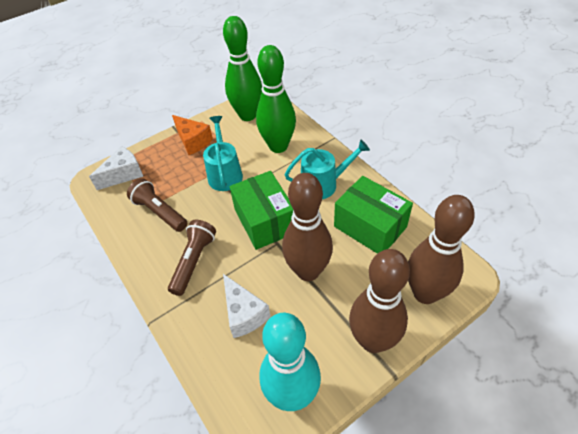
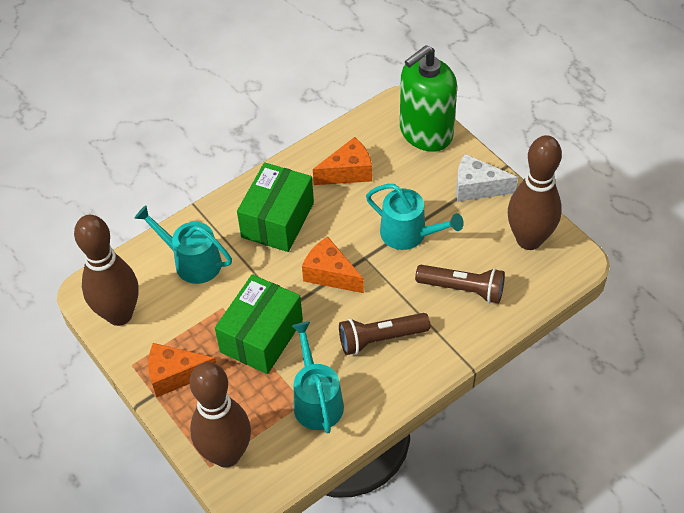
green bowling pin: [223,16,262,121] [256,45,296,153] = 2 -> none = 0
green soap dispenser: none = 0 -> [400,45,457,152] = 1
orange cheese: [172,115,213,155] = 1 -> [148,343,217,397] [302,237,364,293] [313,137,372,185] = 3
turquoise bowling pin: [259,313,321,411] = 1 -> none = 0
turquoise watering can: [203,116,243,191] [285,139,370,199] = 2 -> [134,206,232,284] [292,322,344,434] [366,184,464,250] = 3
white cheese: [89,146,144,190] [223,274,271,338] = 2 -> [456,154,518,202] = 1

